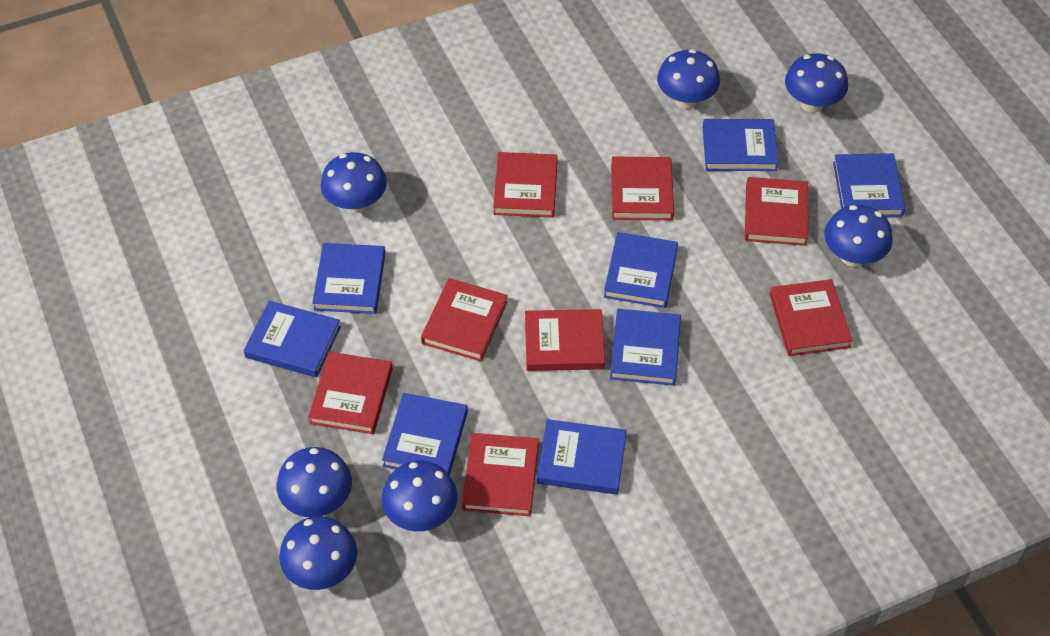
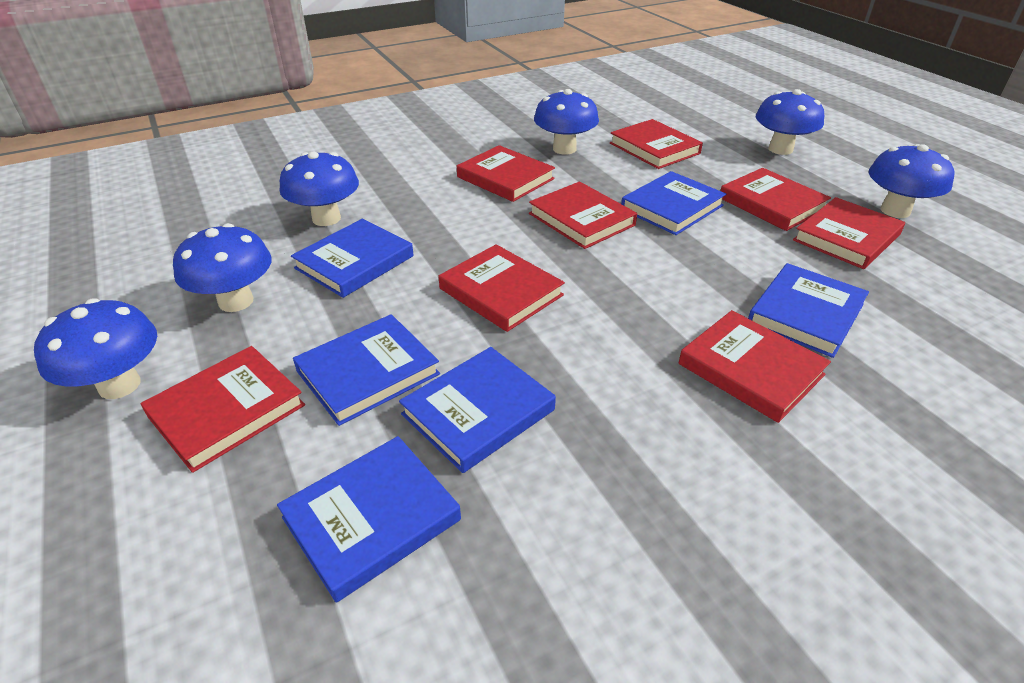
blue book: [244,301,341,377] [312,243,385,314] [382,393,468,475] [537,419,627,495] [604,232,678,308] [610,309,681,386] [703,119,779,171] [833,153,905,217] = 8 -> [277,436,461,603] [291,219,414,298] [293,314,440,426] [399,347,556,473] [621,171,726,235] [748,263,869,358] = 6
blue mushroom: [277,447,352,517] [279,516,357,590] [320,152,387,213] [382,460,458,532] [657,49,720,109] [785,53,848,113] [824,205,893,267] = 7 -> [34,298,157,399] [173,223,271,312] [280,152,359,226] [534,89,599,154] [756,89,824,155] [869,144,955,218] = 6

